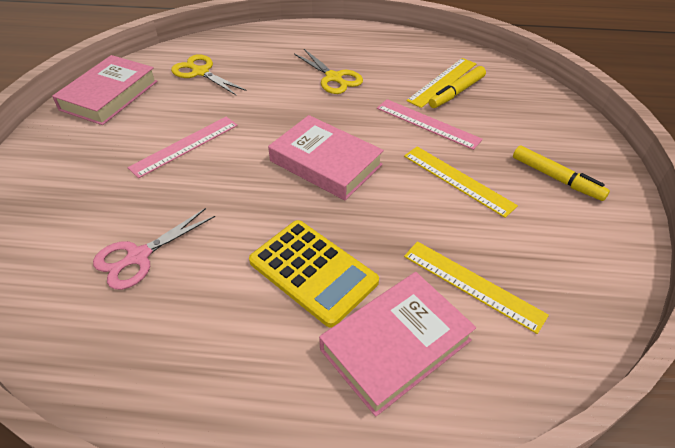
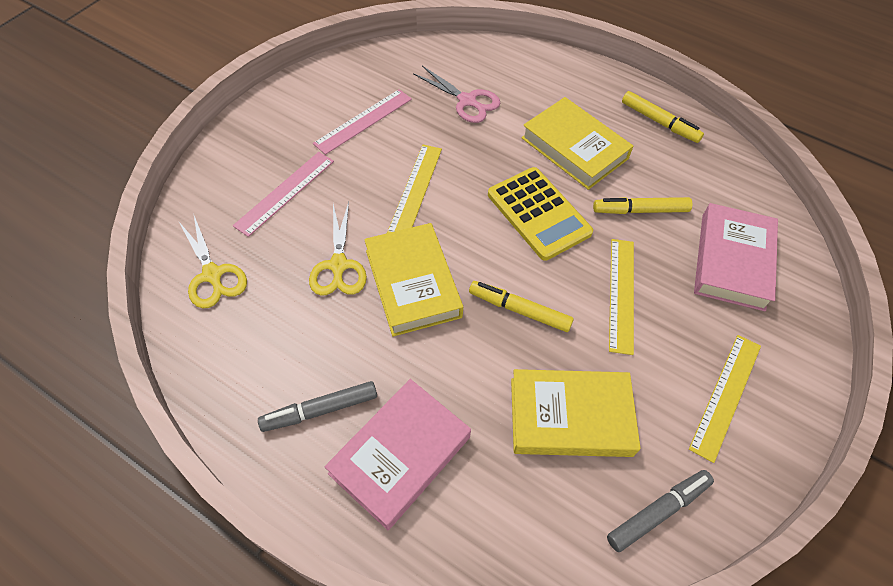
grey marker: none = 0 -> [258,381,377,432] [607,470,714,552] = 2
pink book: [52,55,158,125] [268,115,384,200] [319,272,476,417] = 3 -> [325,379,471,530] [694,203,778,312] = 2
yellow book: none = 0 -> [364,223,463,337] [511,369,641,457] [521,97,633,190] = 3
yellow marker: [429,66,486,108] [513,145,610,201] = 2 -> [469,281,574,332] [593,197,692,214] [622,91,704,143] = 3

